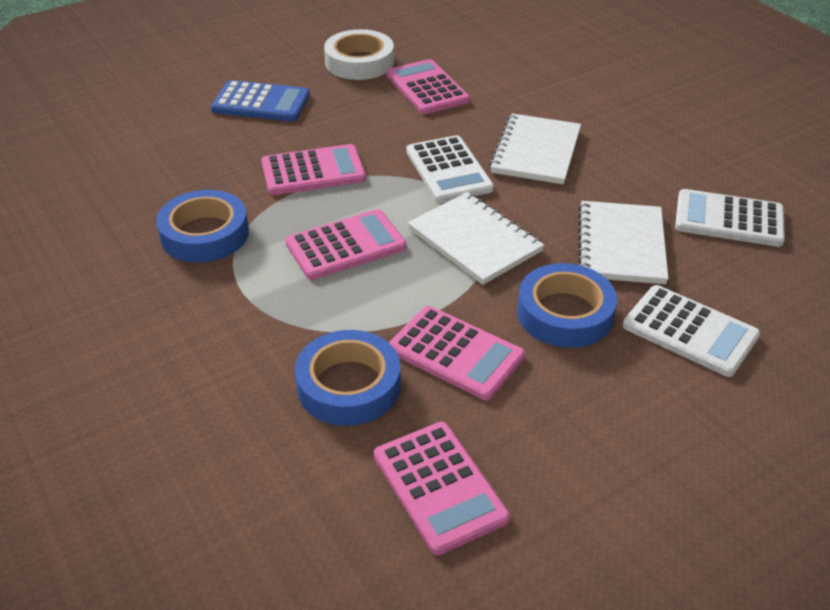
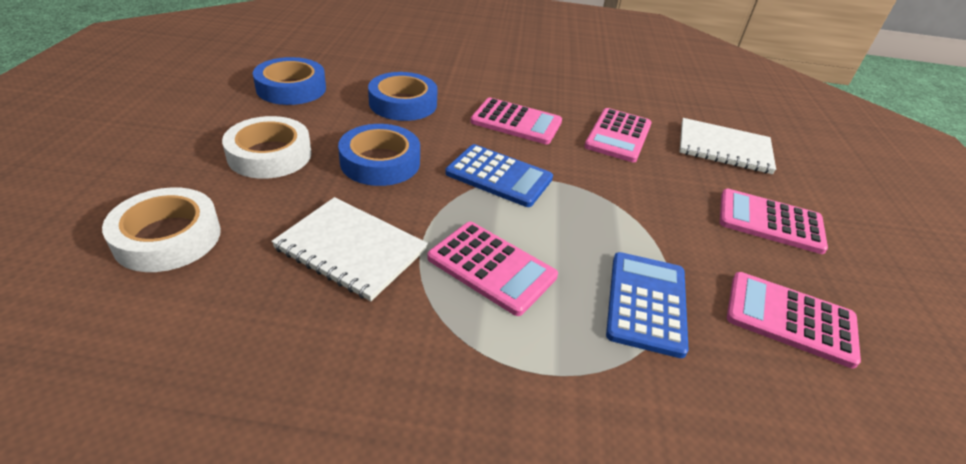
blue calculator: [211,80,310,121] = 1 -> [445,144,553,207] [606,252,689,358] = 2
white calculator: [406,135,494,203] [623,285,760,377] [675,189,785,247] = 3 -> none = 0
white notebook: [407,192,544,285] [489,113,581,184] [578,201,669,284] = 3 -> [271,197,428,301] [680,118,776,174] = 2
white tape: [324,29,394,80] = 1 -> [102,187,221,272] [222,116,312,179] = 2

